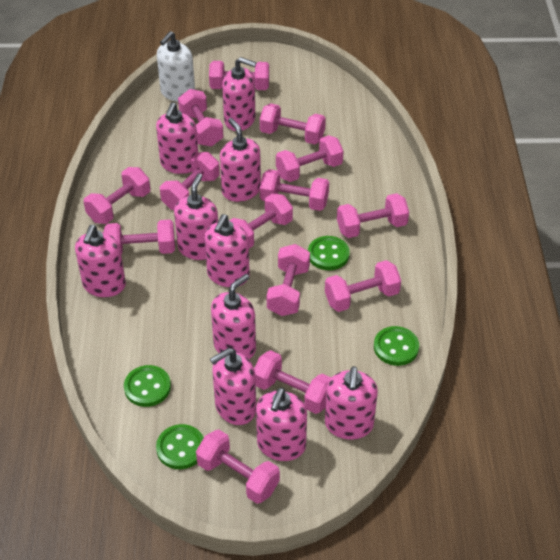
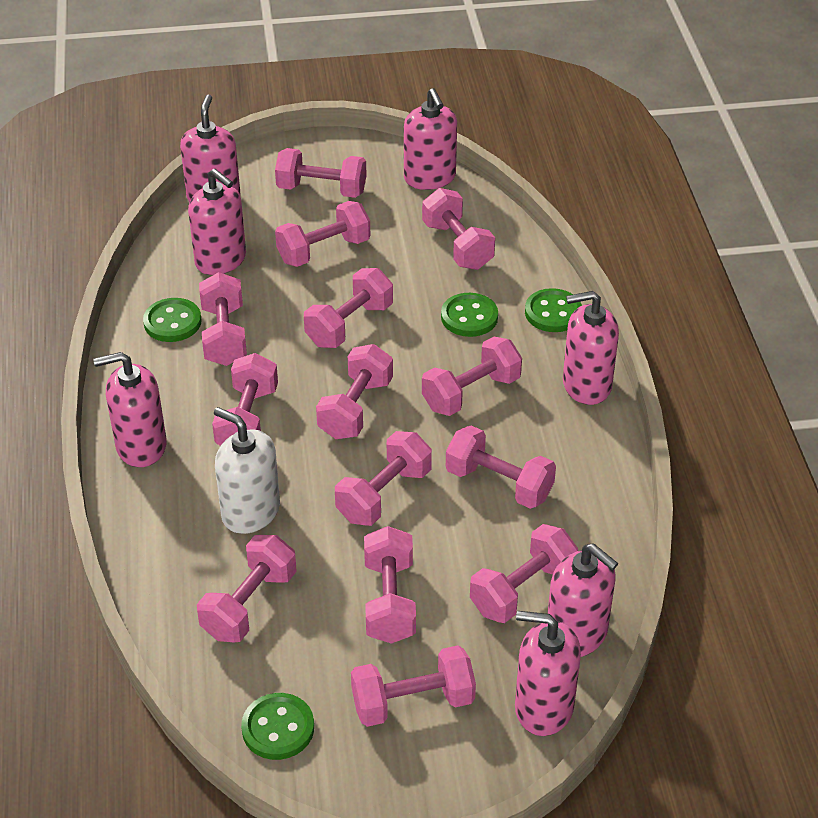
pink soap dispenser: [75,225,126,297] [156,102,198,174] [174,173,218,260] [205,214,250,287] [210,348,256,425] [211,274,256,359] [220,118,261,202] [222,57,256,131] [256,388,307,461] [325,366,378,440] = 10 -> [93,352,167,467] [180,94,240,202] [188,169,246,275] [404,88,457,190] [515,611,581,736] [548,543,618,657] [563,291,619,405] = 7

